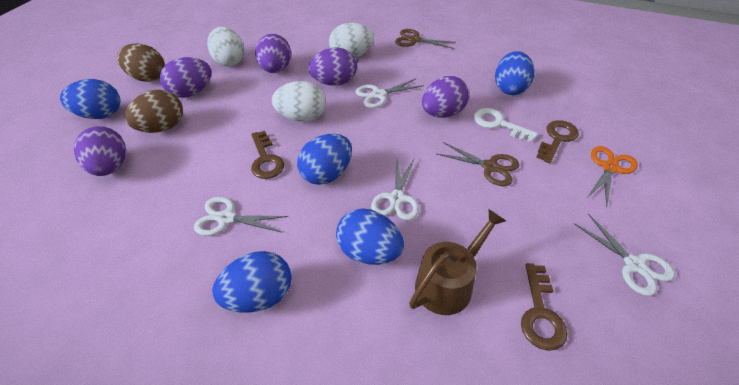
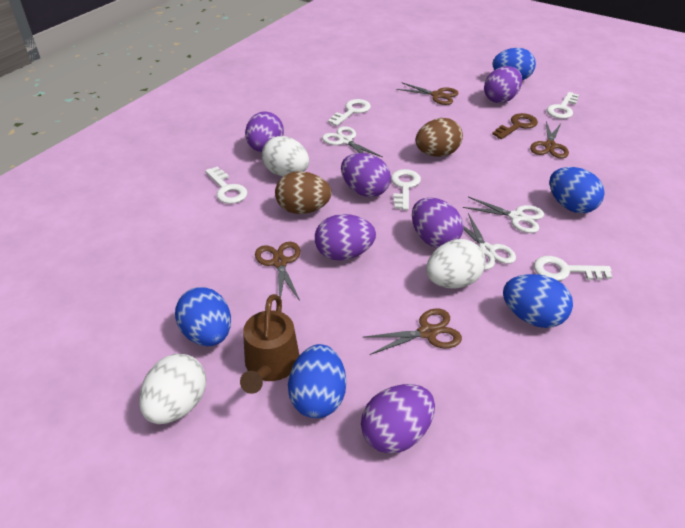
brown key: [251,131,284,179] [521,263,567,351] [536,120,579,163] = 3 -> [492,113,538,139] = 1
brown scissors: [395,29,456,49] [436,142,519,186] = 2 -> [255,242,301,301] [364,309,462,355] [396,82,459,105] [530,121,569,158] = 4
orange scissors: [587,146,638,207] = 1 -> none = 0
purple egg: [74,126,126,176] [160,57,212,98] [255,34,291,73] [308,47,357,86] [422,76,469,118] = 5 -> [245,111,284,152] [315,214,376,261] [341,153,391,197] [361,384,435,454] [412,198,463,248] [484,66,522,103] = 6
white key: [474,108,538,142] = 1 -> [205,167,248,204] [328,99,371,126] [391,169,421,210] [534,256,612,281] [547,92,579,119] = 5
white scissors: [194,197,288,236] [355,78,424,108] [371,158,419,221] [574,213,675,296] = 4 -> [322,126,382,157] [463,197,544,233] [463,213,516,270] = 3

